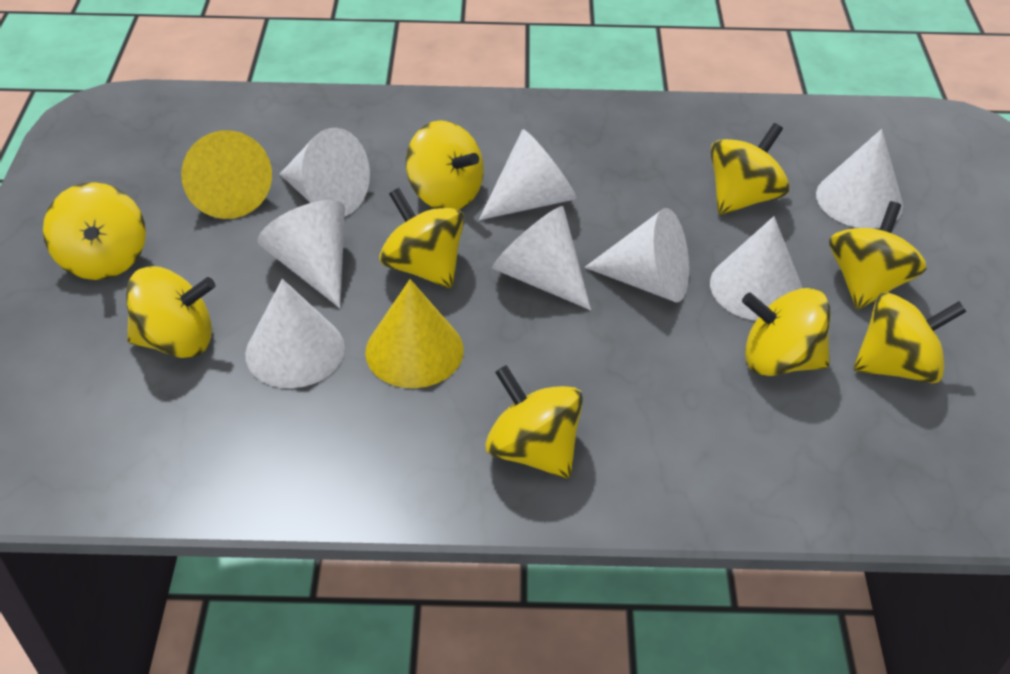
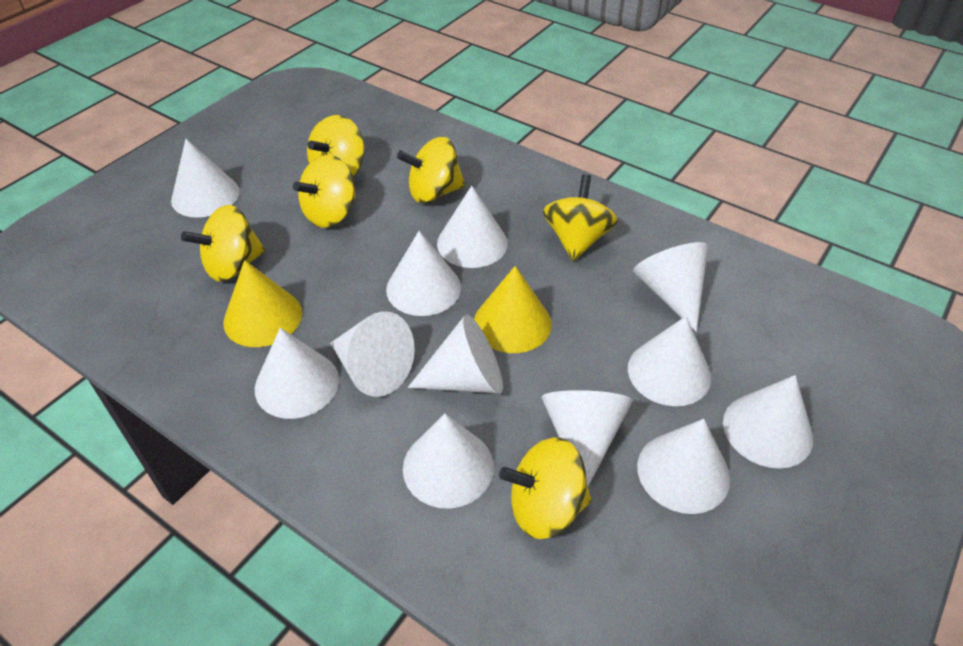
white cone: [245,279,345,388] [258,200,345,308] [280,128,370,216] [479,129,577,220] [492,206,591,310] [584,208,689,302] [710,216,802,321] [816,129,903,228] = 8 -> [171,139,239,218] [255,328,339,419] [330,311,415,397] [386,231,461,316] [403,414,494,509] [408,314,503,393] [437,186,508,268] [541,390,633,486] [628,316,711,406] [633,242,708,332] [637,419,730,514] [723,375,813,468] = 12
yellow spinning top: [43,182,146,280] [126,266,215,358] [379,188,465,288] [406,120,484,210] [485,365,583,478] [710,123,790,215] [742,288,830,376] [829,201,926,310] [854,293,966,383] = 9 -> [181,205,265,282] [293,155,356,228] [307,115,365,176] [397,137,465,203] [499,437,592,539] [543,174,618,261] = 6

